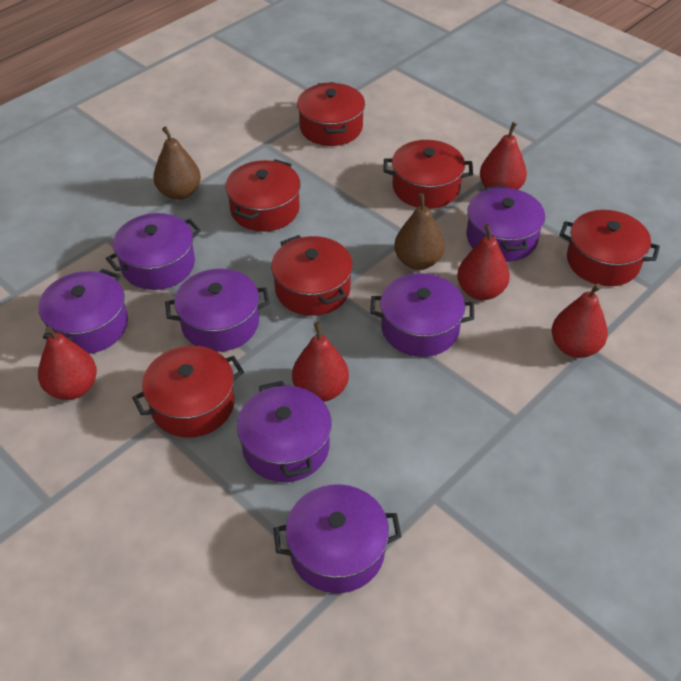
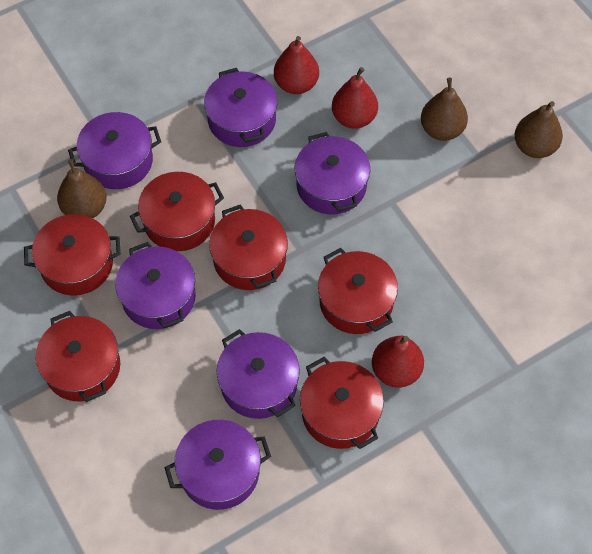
brown pear: [153,126,201,200] [394,193,445,270] = 2 -> [57,159,107,218] [421,77,468,141] [515,101,563,158] = 3
purple pot: [38,269,128,354] [106,213,201,290] [165,269,270,352] [237,381,332,482] [274,484,402,593] [370,273,474,357] [466,186,545,262] = 7 -> [68,112,161,189] [115,242,196,329] [165,420,271,510] [204,68,278,147] [217,329,300,419] [295,132,370,215] = 6
red pear: [38,327,97,400] [292,322,349,402] [457,224,510,300] [480,122,527,190] [552,284,608,358] = 5 -> [274,36,319,94] [332,67,378,129] [372,336,424,388] = 3

